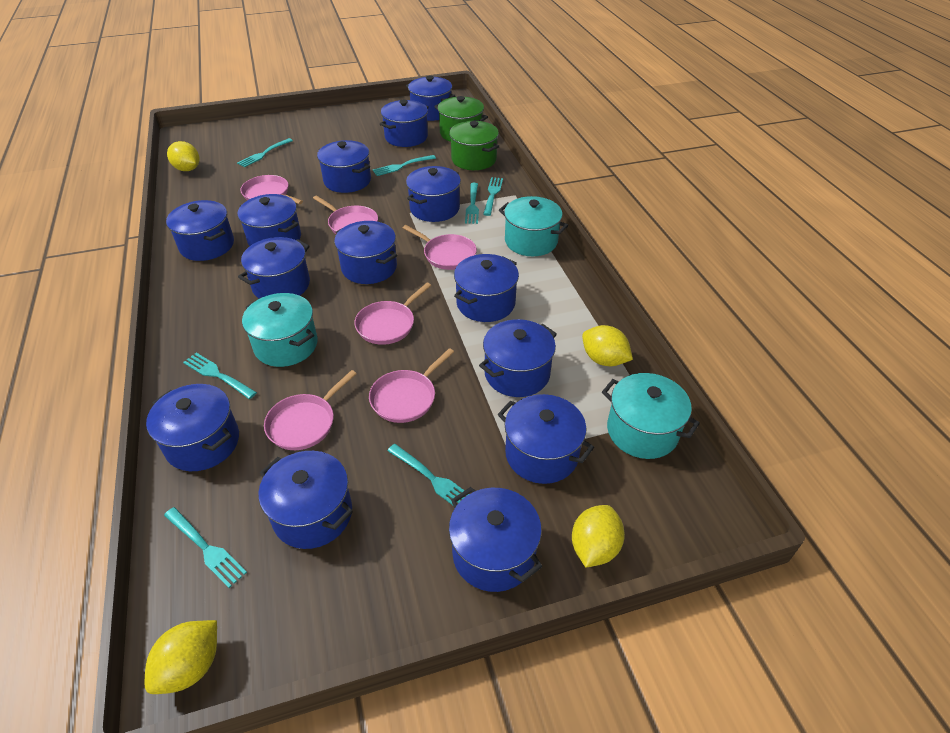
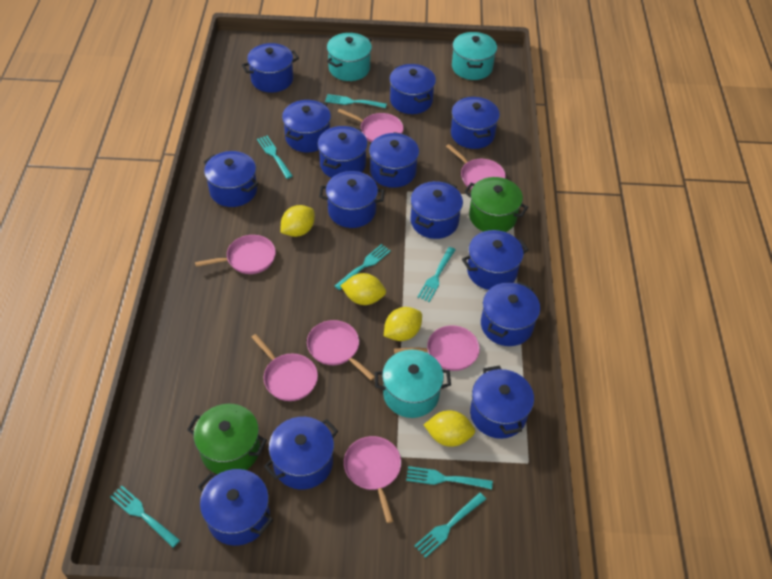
pink pan: [240,175,303,204] [264,370,357,450] [313,195,378,234] [354,283,431,345] [369,348,454,423] [403,225,477,270] = 6 -> [195,235,276,274] [251,334,318,401] [307,320,375,380] [338,109,403,143] [344,436,401,523] [394,325,480,371] [446,144,506,190] = 7

